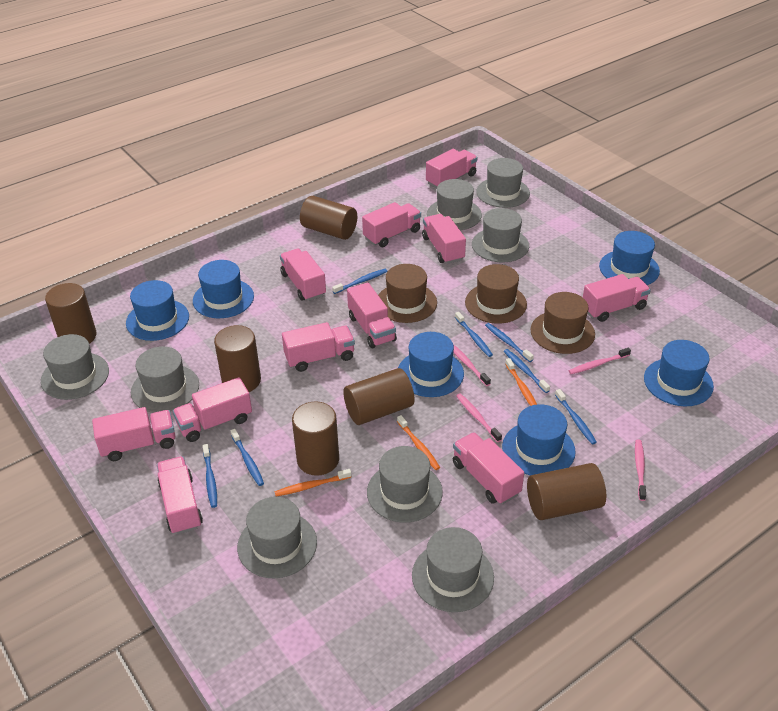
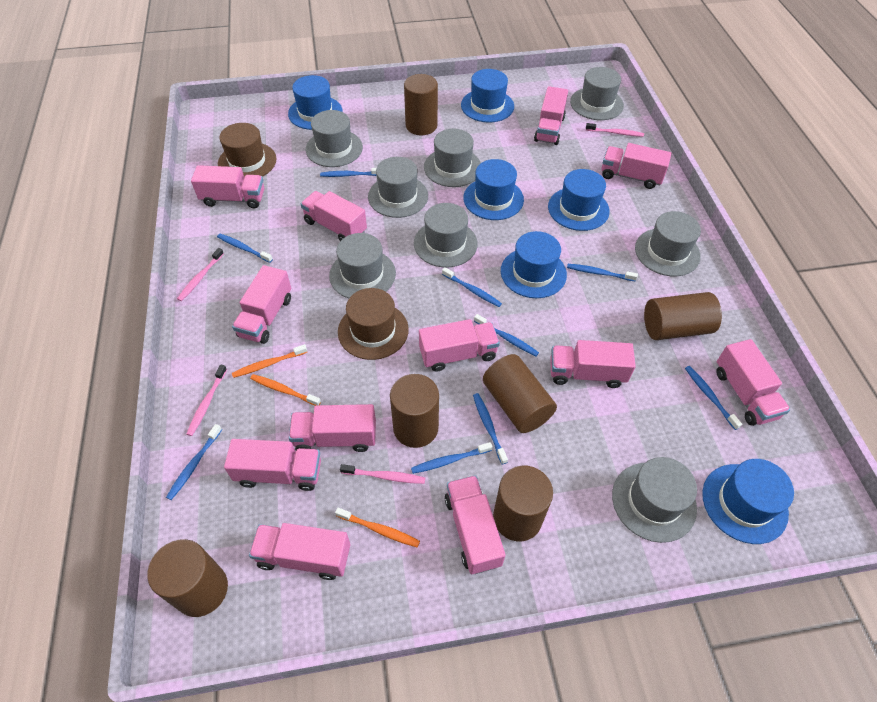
blue toothbrush: [203,444,217,508] [231,429,264,486] [332,269,387,294] [455,312,493,357] [485,323,534,362] [504,349,550,393] [555,389,597,444] = 7 -> [166,424,222,500] [217,234,273,263] [320,168,377,177] [411,442,493,474] [442,267,502,307] [473,393,508,464] [474,314,539,356] [567,264,638,281] [685,366,742,430] = 9
brown hat: [378,264,437,323] [465,264,527,324] [530,292,595,354] = 3 -> [218,123,277,177] [338,288,409,360] = 2
pink truck: [92,407,175,461] [157,456,203,535] [173,377,252,442] [280,248,326,301] [282,322,355,372] [347,282,397,348] [362,202,421,247] [422,214,466,264] [426,149,477,189] [453,432,524,504] [583,274,651,322] = 11 -> [191,165,264,208] [224,439,321,491] [232,265,291,344] [249,523,350,580] [289,404,376,452] [301,191,367,241] [419,319,500,372] [445,475,506,574] [534,86,568,145] [550,340,636,388] [602,143,671,189] [716,339,790,426] = 12

